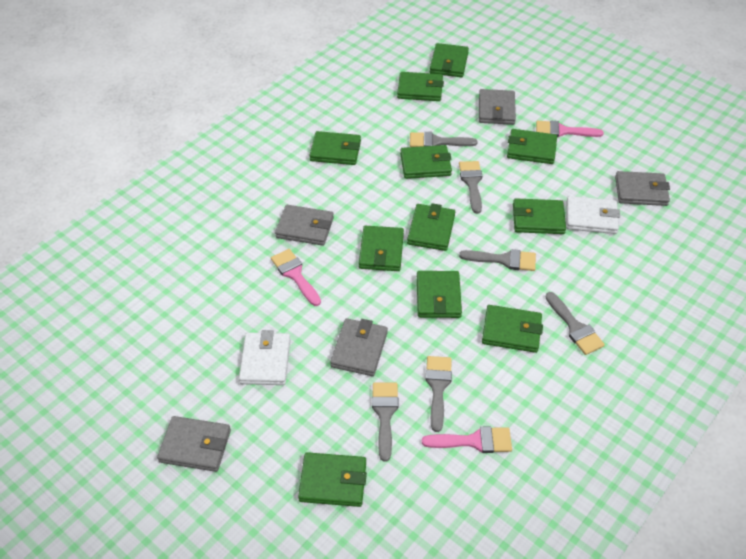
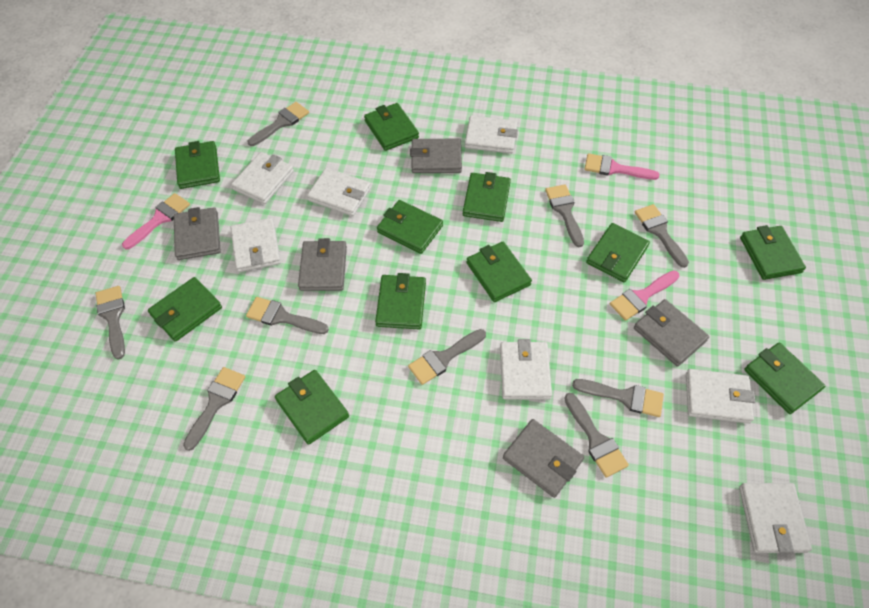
grey brush: [372,382,398,461] [410,132,477,147] [426,356,452,432] [459,161,482,214] [459,249,536,271] [545,292,605,355] = 6 -> [95,286,125,360] [183,367,245,451] [246,297,329,334] [248,102,309,146] [408,329,486,385] [545,185,584,247] [564,393,629,478] [572,379,664,417] [635,204,689,268] = 9
white wallet: [239,330,291,385] [566,196,620,234] = 2 -> [230,218,281,272] [231,152,294,204] [307,168,371,216] [465,116,518,154] [500,339,552,400] [686,369,755,424] [739,483,812,553] = 7

